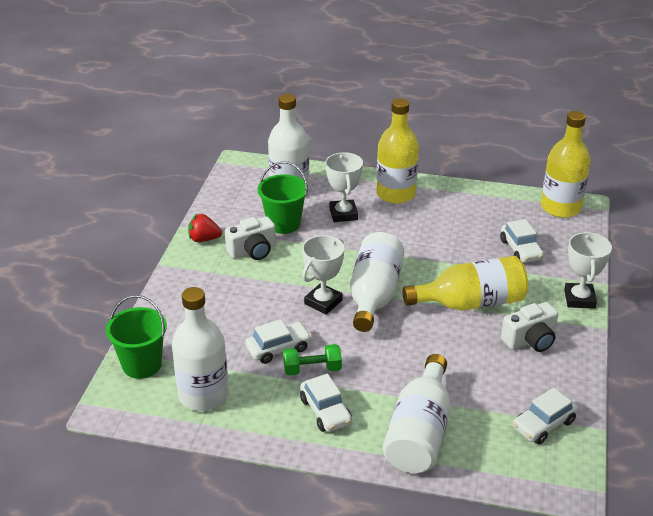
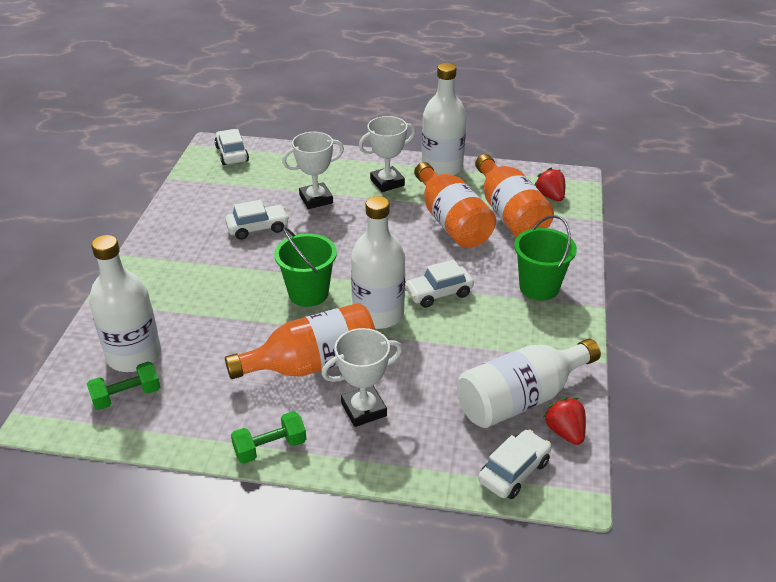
green dumbbell: [283,344,342,375] = 1 -> [87,362,160,410] [231,411,306,464] = 2
orange bottle: none = 0 -> [225,303,375,379] [414,162,496,248] [475,154,554,237] = 3
red strawberry: [188,214,222,242] = 1 -> [534,167,565,201] [543,397,586,445] = 2
white camera: [225,216,276,260] [501,302,558,352] = 2 -> none = 0
yellow bottle: [376,98,419,204] [402,256,528,310] [541,111,590,218] = 3 -> none = 0

